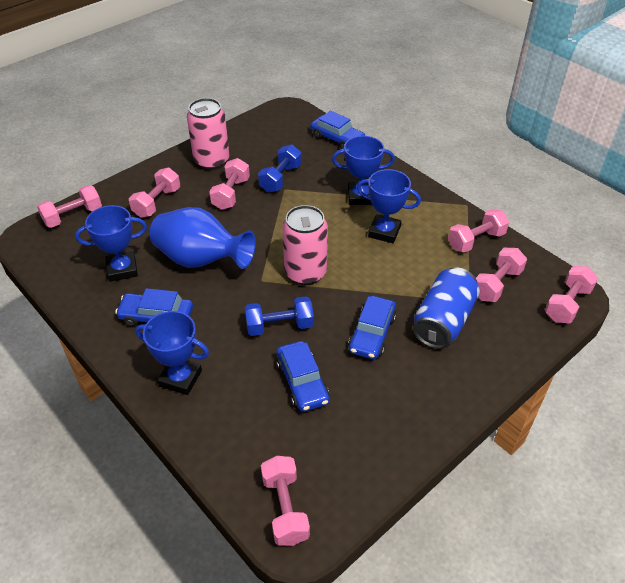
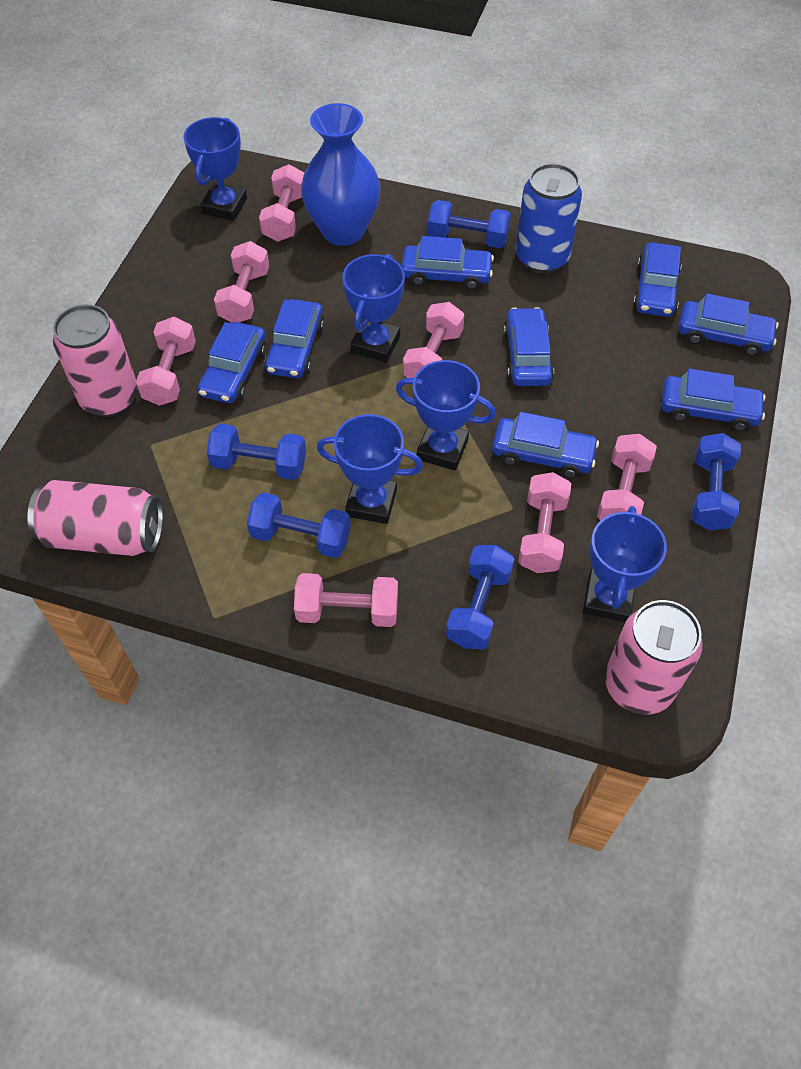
blue car: [115,288,193,326] [276,341,329,412] [311,111,366,149] [348,296,396,360] = 4 -> [198,322,266,403] [265,299,324,378] [402,236,494,290] [492,412,599,478] [503,307,554,386] [633,242,682,317] [662,369,766,432] [679,294,779,356] = 8
blue dumbbell: [245,296,314,336] [258,144,302,192] = 2 -> [206,424,306,480] [247,492,351,558] [428,200,511,248] [446,545,514,649] [691,433,741,531] = 5
blue trophy: [75,205,147,282] [136,311,209,395] [332,136,395,205] [357,169,421,243] = 4 -> [183,117,247,221] [317,414,423,524] [342,254,405,362] [396,360,496,470] [583,506,667,622] = 5
pink can: [187,98,229,170] [282,205,328,285] = 2 -> [27,480,163,556] [53,304,138,417] [605,600,703,715] = 3

